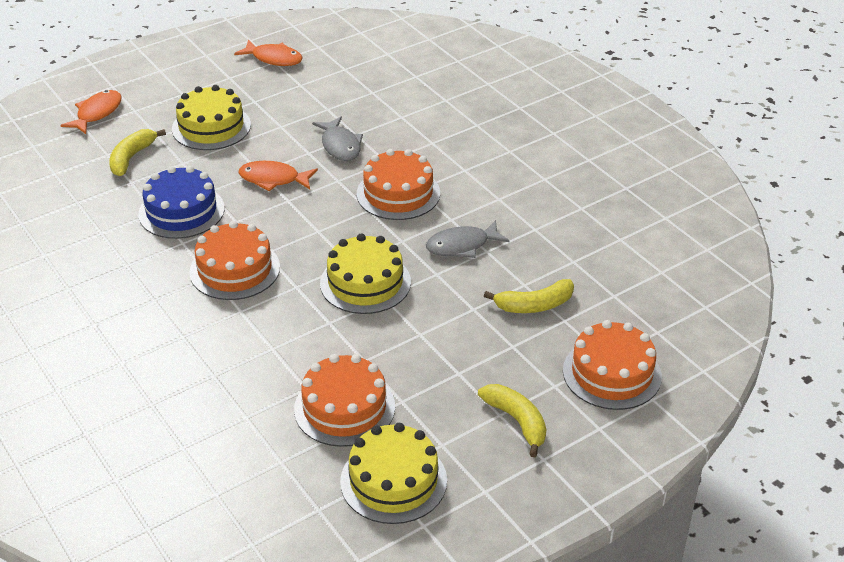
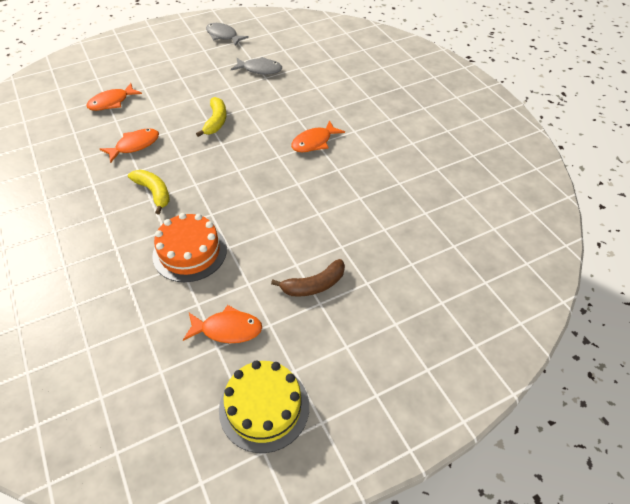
blue cake: [138,166,225,239] = 1 -> none = 0
brown banana: none = 0 -> [271,259,345,297] = 1
orange cake: [189,221,280,300] [294,354,395,447] [357,149,440,220] [563,320,662,410] = 4 -> [152,213,227,282] = 1
orange fish: [60,90,122,134] [234,40,303,66] [239,161,318,191] = 3 -> [86,83,142,111] [100,128,159,163] [183,305,262,343] [291,120,345,152] = 4
yellow banana: [109,129,166,176] [478,384,546,457] [484,279,574,313] = 3 -> [128,170,170,214] [196,97,227,137] = 2
yellow cake: [172,85,251,150] [320,234,411,314] [340,423,447,524] = 3 -> [219,360,309,453] = 1

